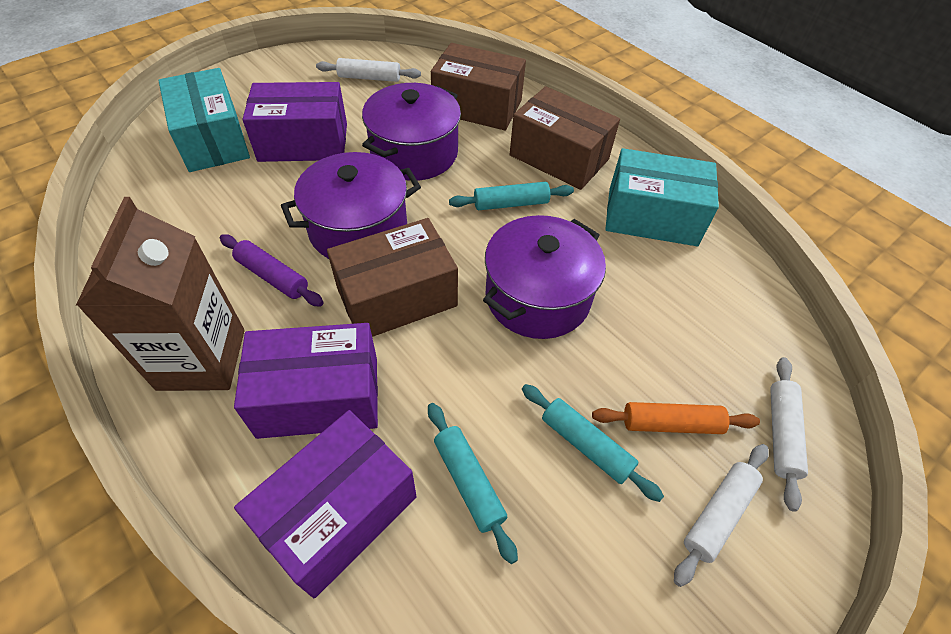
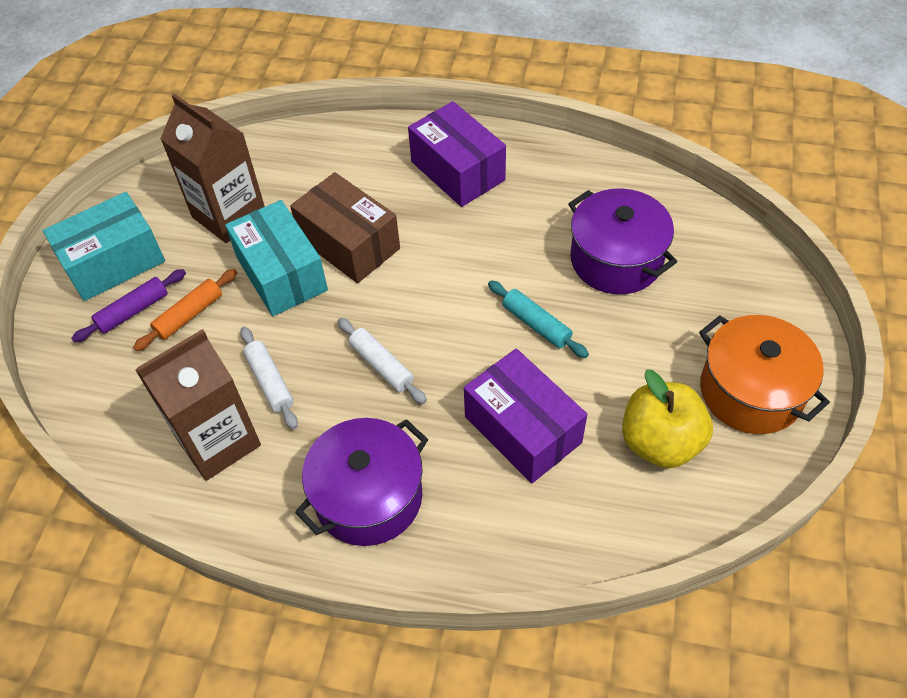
brown box: [327,218,458,337] [431,43,526,131] [510,86,620,190] = 3 -> [290,172,400,283] = 1
brown carton: [76,197,245,391] = 1 -> [136,329,261,481] [160,94,265,243] = 2
orange pot: none = 0 -> [699,315,830,434] = 1
purple box: [234,323,378,439] [234,410,417,598] [242,82,347,162] = 3 -> [408,101,506,207] [464,348,587,484] = 2
purple pot: [281,152,421,259] [362,83,461,181] [483,215,606,339] = 3 -> [295,418,428,546] [568,188,677,294] = 2
turquoise rolling pin: [428,403,518,564] [449,182,574,210] [522,384,664,502] = 3 -> [488,280,589,358] = 1
white rolling pin: [316,58,421,82] [674,444,769,587] [770,357,808,512] = 3 -> [240,327,298,429] [338,318,427,404] = 2
yellow apple: none = 0 -> [622,369,713,468] = 1

